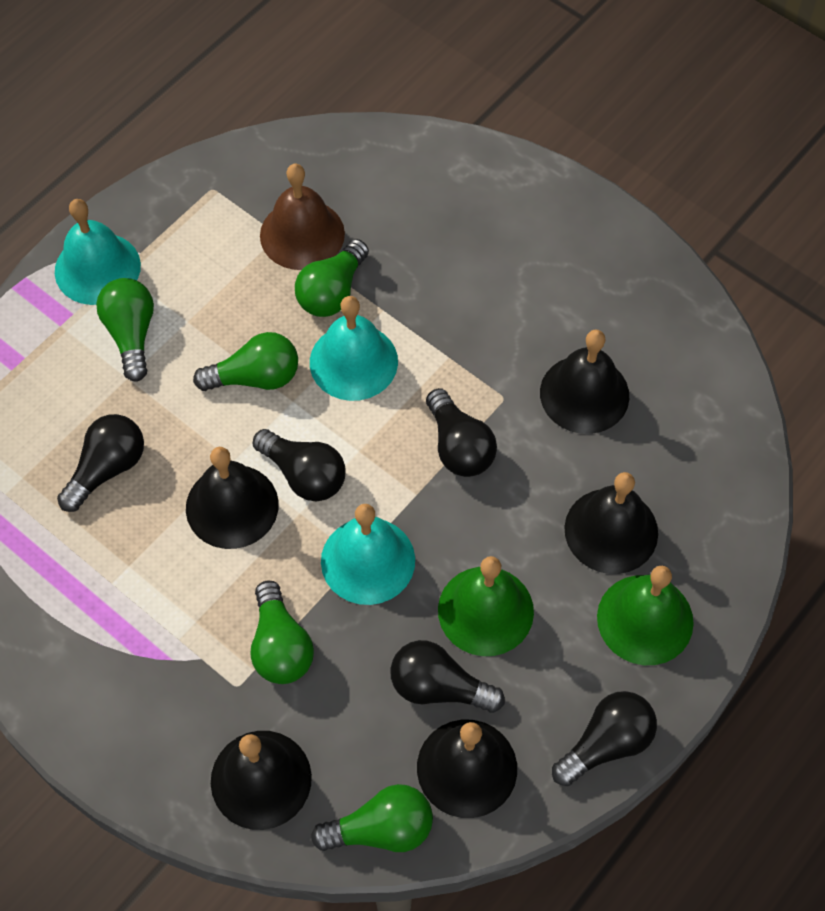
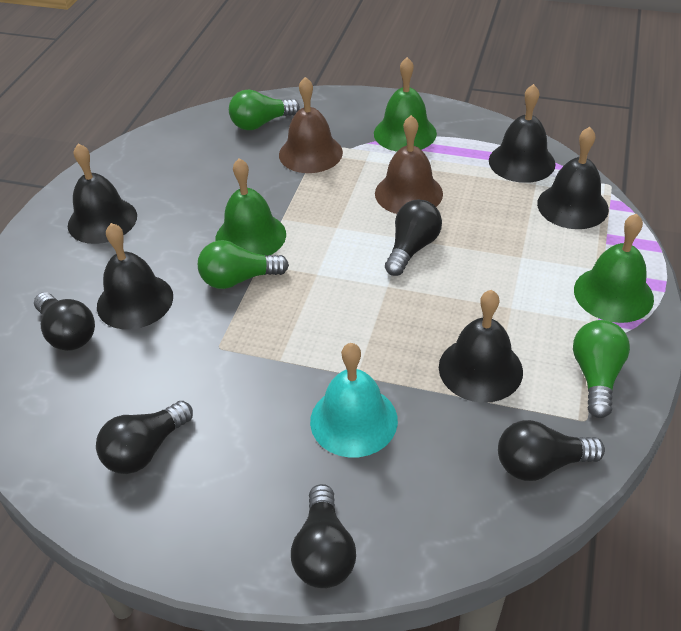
brown bell: [260,164,345,270] = 1 -> [279,77,343,173] [375,115,443,214] = 2
green bell: [438,556,534,656] [597,566,694,665] = 2 -> [215,158,286,256] [374,57,437,152] [574,214,654,323] = 3
green light bulb: [96,278,154,382] [193,332,298,391] [251,581,314,684] [295,239,369,317] [311,784,433,852] = 5 -> [198,240,289,289] [229,89,300,130] [573,320,630,418] = 3
turquoise bell: [55,199,141,305] [310,296,398,401] [321,504,415,605] = 3 -> [310,343,398,457] = 1

